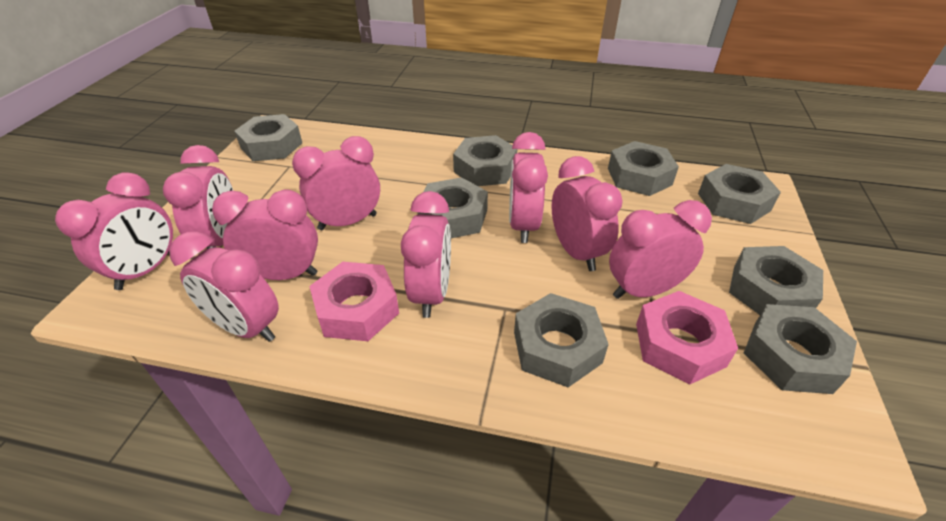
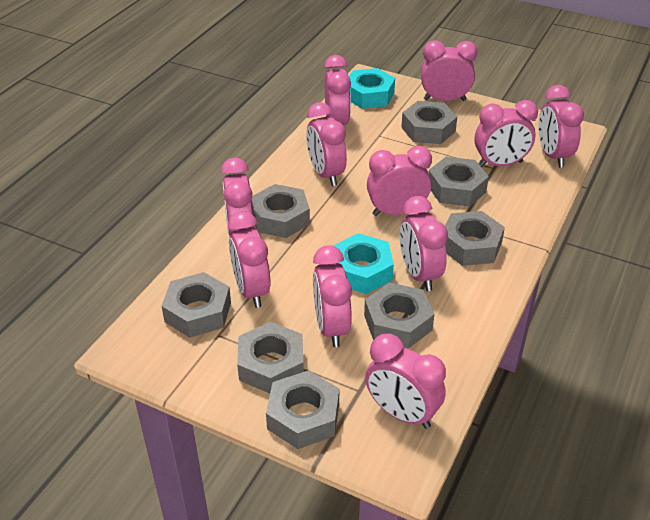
pink clock: [55,172,173,290] [163,145,233,249] [169,231,279,342] [212,190,318,280] [292,136,380,230] [401,191,451,318] [509,132,548,243] [552,156,623,271] [609,200,712,299] = 9 -> [221,158,254,236] [228,211,271,308] [306,102,347,186] [313,246,352,347] [324,55,351,125] [365,333,446,429] [367,146,432,216] [400,196,448,291] [421,40,477,101] [474,100,538,167] [538,85,584,168] = 11
pink nut: [309,262,399,341] [636,291,738,385] = 2 -> none = 0
turquoise nut: none = 0 -> [333,233,394,294] [349,68,395,109] = 2

